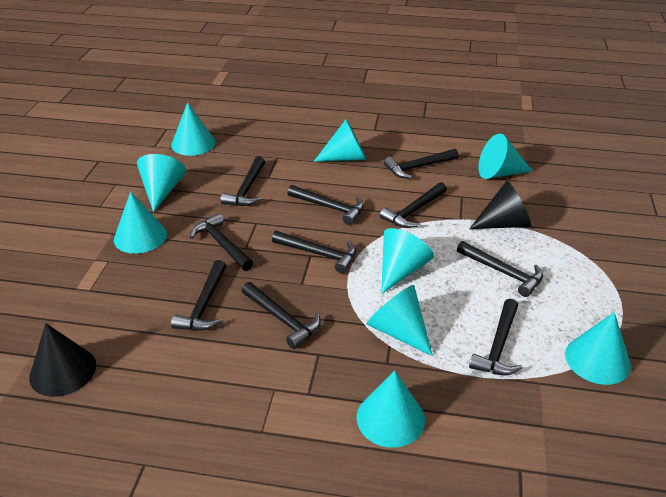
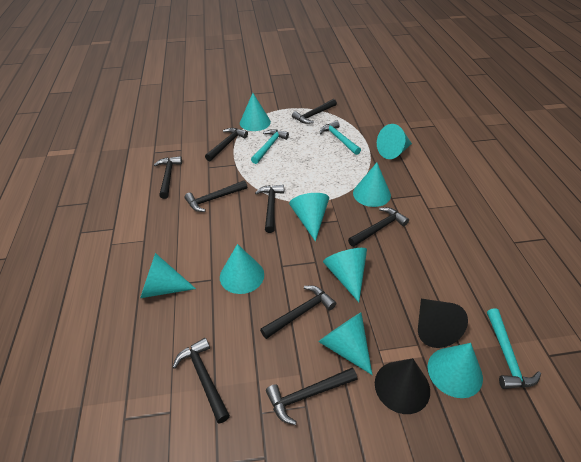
black hammer: [171,260,226,331] [190,213,253,271] [221,156,265,206] [241,282,321,349] [272,231,356,274] [287,185,364,225] [380,182,447,228] [384,149,459,179] [457,241,543,297] [469,299,522,375] = 10 -> [154,156,182,199] [173,338,230,423] [184,180,247,212] [205,128,248,161] [255,185,284,233] [260,286,336,339] [266,368,357,425] [292,99,337,124] [348,207,409,247] = 9
turquoise hammer: none = 0 -> [251,129,289,164] [320,120,361,155] [487,308,541,389] = 3

